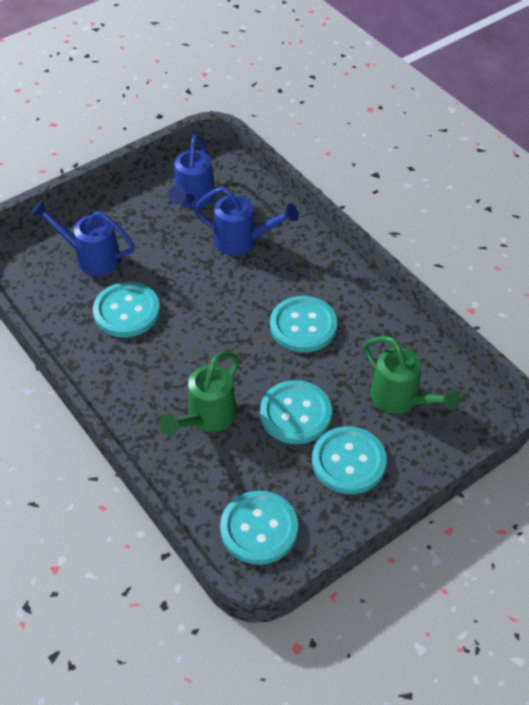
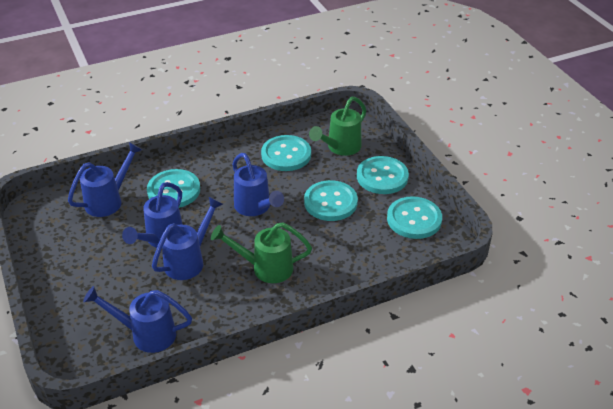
blue watering can: [31,200,135,276] [168,135,216,209] [193,187,299,255] = 3 -> [68,142,142,217] [83,286,192,353] [122,182,183,248] [152,197,223,280] [232,153,284,216] = 5

